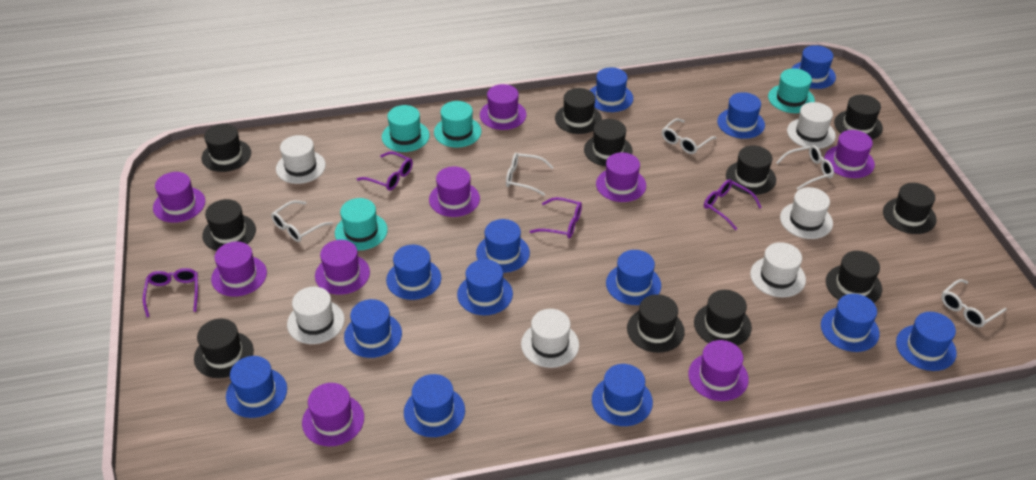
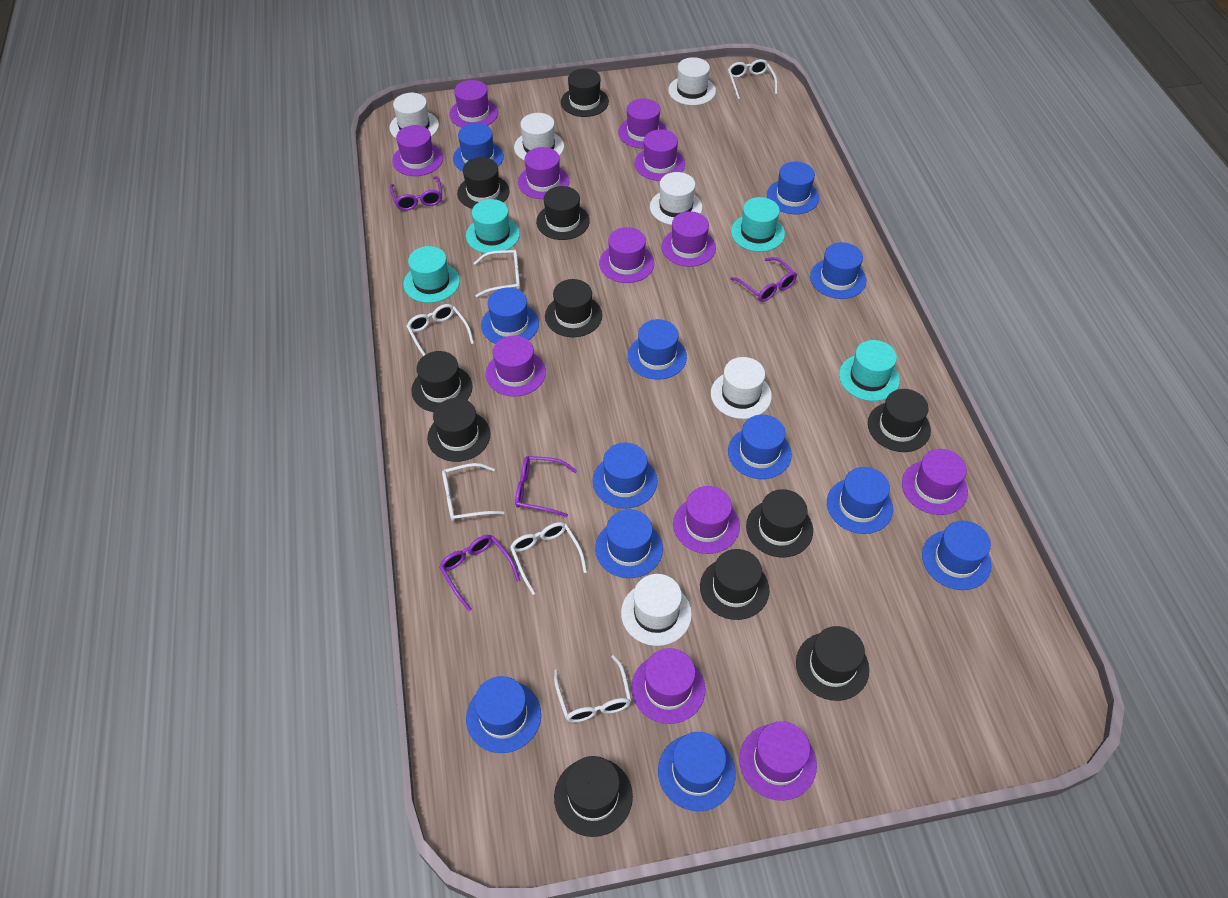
blue hat: [226,356,287,418] [344,299,402,358] [386,245,441,300] [404,374,465,437] [457,259,513,315] [476,219,530,273] [590,67,633,112] [592,364,653,426] [606,250,661,305] [717,92,765,139] [791,45,836,89] [821,294,880,352] [896,312,957,371] = 13 -> [453,123,504,171] [466,676,541,753] [481,287,539,344] [593,443,657,509] [595,509,663,578] [628,319,687,380] [658,732,736,811] [728,415,792,479] [767,162,819,214] [810,242,867,299] [827,467,893,534] [922,521,992,590] = 12
purple hat: [153,172,205,223] [211,242,267,297] [302,383,364,446] [315,240,370,295] [429,166,480,217] [480,84,526,130] [596,152,646,202] [688,340,749,401] [824,130,875,178] = 9 -> [392,125,443,176] [449,80,498,128] [486,336,546,397] [518,147,569,199] [599,227,654,283] [618,98,667,148] [631,648,705,724] [634,129,685,181] [661,211,716,267] [673,486,740,554] [739,721,817,801] [902,449,968,515] = 12
white glasses: [271,200,333,242] [506,153,554,196] [662,118,716,154] [776,145,834,190] [941,279,1007,327] = 5 -> [406,304,474,356] [442,463,504,521] [474,250,520,297] [510,522,587,595] [554,655,632,723] [728,59,778,99] = 6

